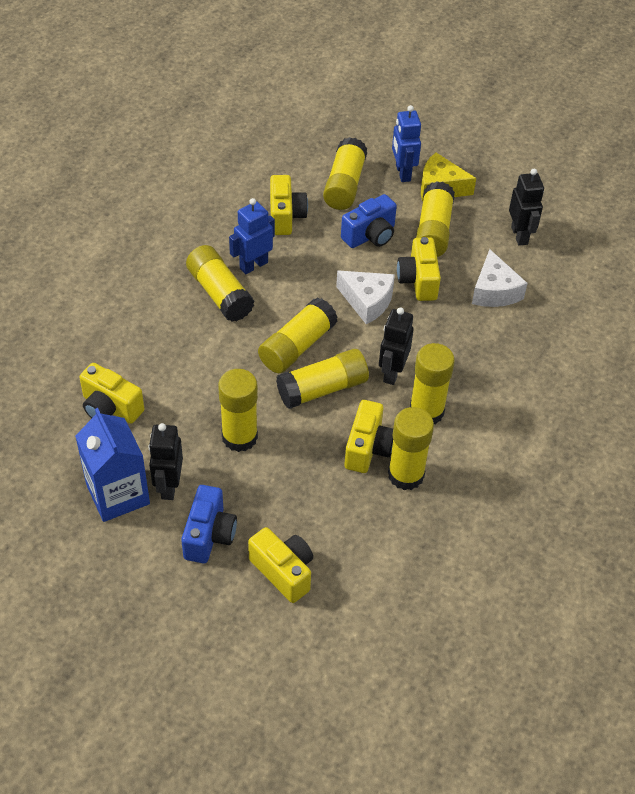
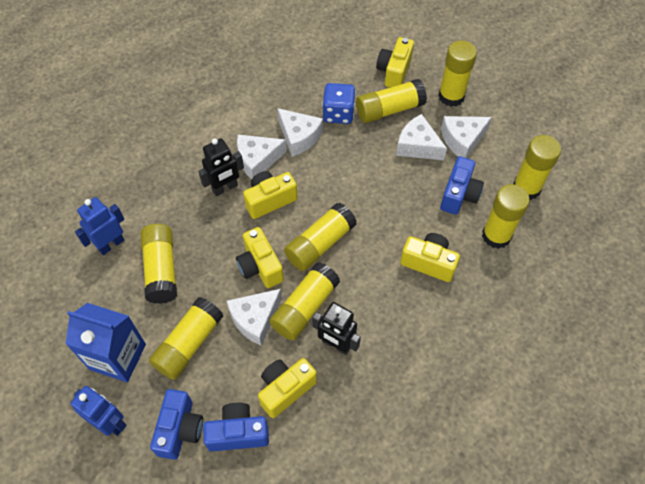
black robot: [149,423,183,500] [379,307,414,385] [509,169,544,246] = 3 -> [198,138,244,196] [312,302,361,355] = 2
blue camera: [181,485,237,563] [341,194,397,248] = 2 -> [150,389,203,460] [203,403,269,451] [440,156,484,215] = 3
blue dice: none = 0 -> [322,83,356,124] = 1
white cheese: [336,270,395,324] [472,249,528,307] = 2 -> [227,289,282,345] [237,135,287,180] [277,108,323,157] [396,114,447,160] [441,116,492,158] = 5
yellow cheese: [421,153,476,201] = 1 -> none = 0

